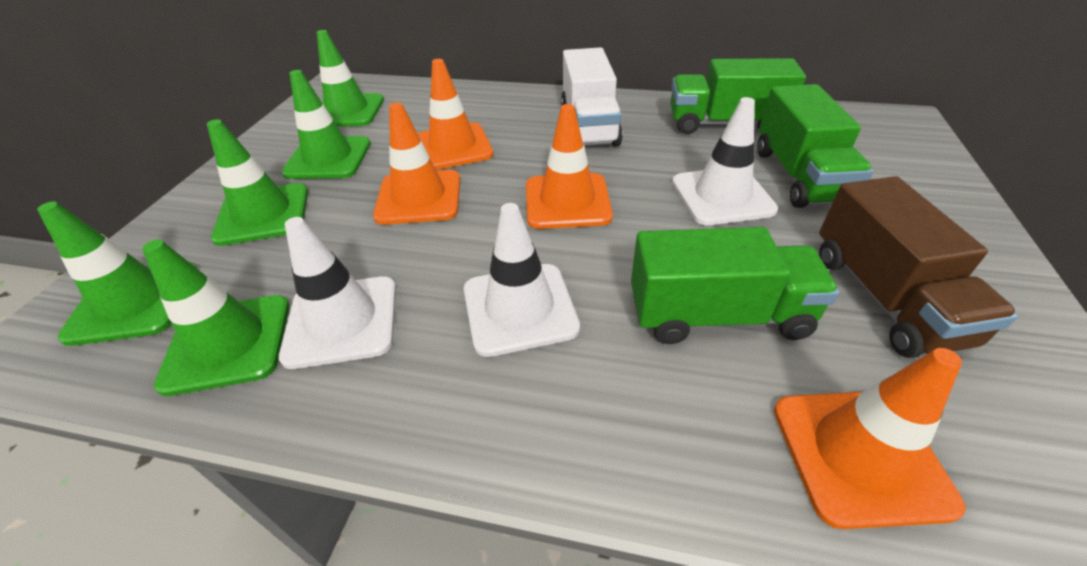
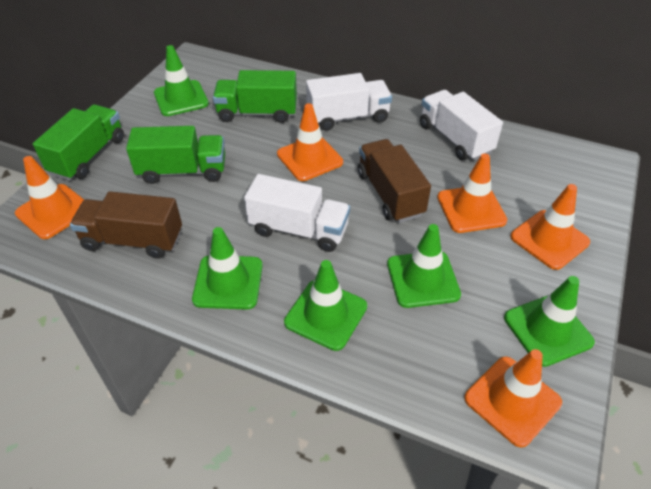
brown truck: [819,176,1018,358] = 1 -> [70,191,182,259] [358,139,431,223] = 2
orange traffic cone: [373,103,460,225] [417,59,493,170] [526,104,613,229] [774,348,965,529] = 4 -> [15,156,84,239] [277,103,343,181] [437,153,507,233] [464,349,562,448] [510,184,590,270] = 5
white traffic cone: [279,217,396,369] [464,203,580,357] [672,97,778,225] = 3 -> none = 0
white truck: [561,47,623,146] = 1 -> [244,174,350,252] [306,73,392,131] [420,90,503,161] = 3

